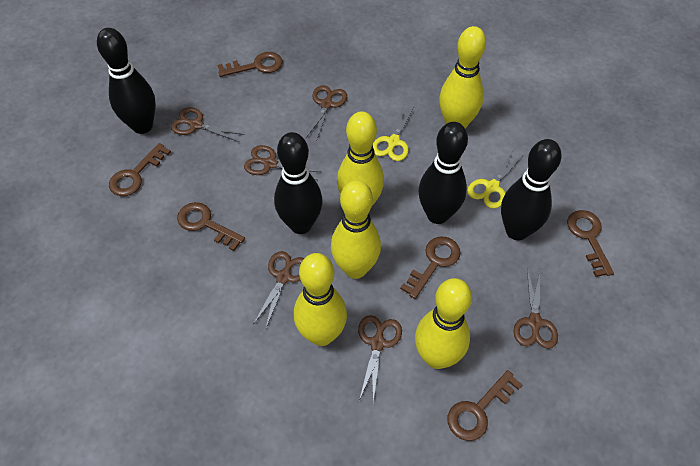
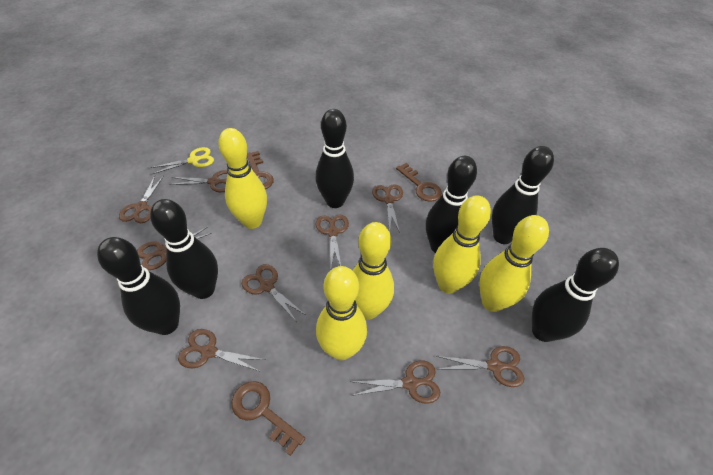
black bowling pin: [97,28,156,134] [274,132,322,234] [418,122,468,224] [501,139,562,240] = 4 -> [97,237,180,335] [150,199,218,299] [316,109,354,208] [426,156,477,253] [492,146,554,244] [532,248,619,342] = 6
brown key: [109,143,171,196] [177,202,245,251] [218,52,283,77] [400,237,461,299] [448,370,523,441] [567,210,614,277] = 6 -> [231,381,305,456] [247,151,274,189] [396,163,442,202] = 3
brown scissors: [171,107,244,142] [244,145,321,180] [254,251,304,328] [306,85,347,142] [358,315,402,403] [514,269,558,349] = 6 -> [119,176,164,223] [137,227,212,270] [169,170,227,192] [178,329,266,372] [242,264,306,322] [316,215,349,266] [350,361,440,404] [372,184,403,233] [436,346,524,387] = 9
yellow scissors: [373,105,415,161] [467,151,523,209] = 2 -> [150,147,214,174] = 1

